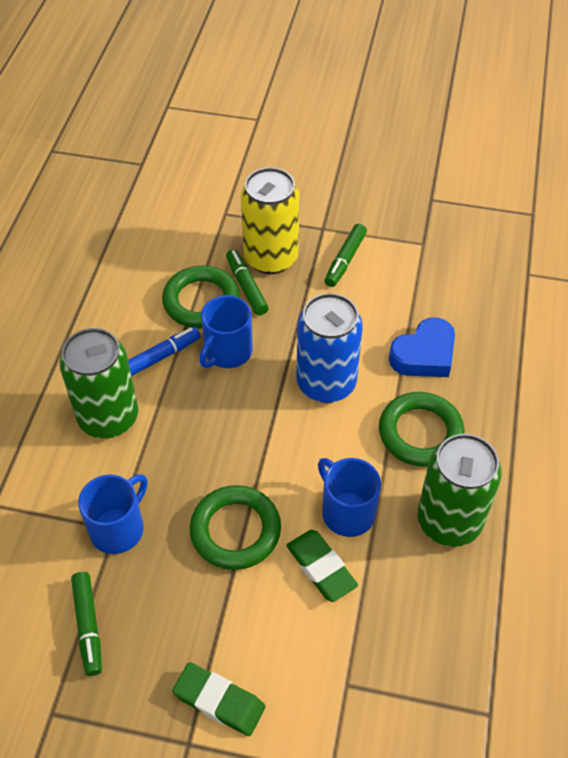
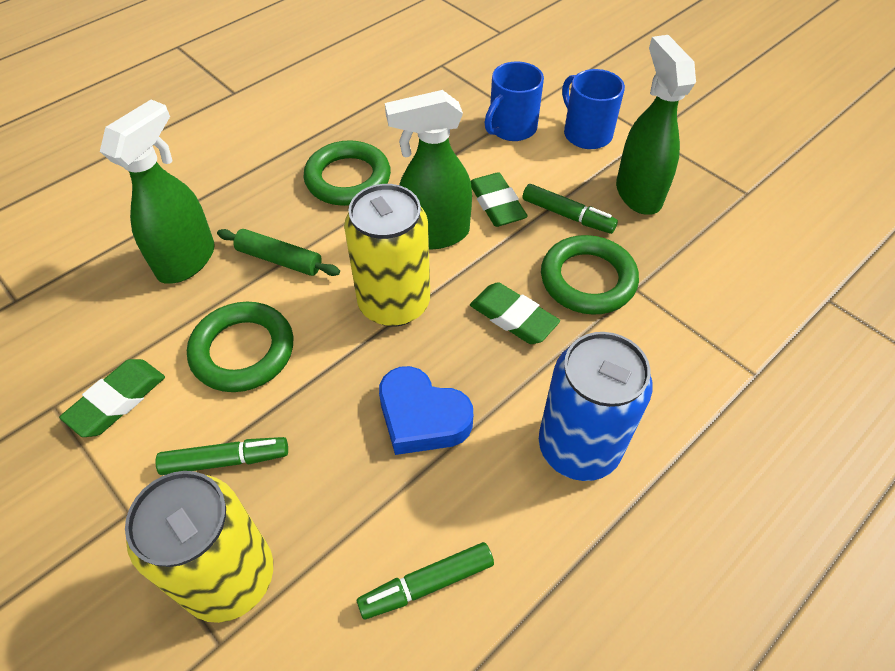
blue marker: [128,327,201,376] = 1 -> none = 0
blue mug: [78,474,148,554] [200,295,253,368] [318,458,381,537] = 3 -> [484,61,544,141] [562,69,625,149] = 2
green can: [59,328,138,438] [417,434,502,547] = 2 -> none = 0
green eraser: [172,662,265,736] [286,530,358,602] = 2 -> [59,359,165,437] [470,282,560,344] [471,172,528,227] = 3
green rolling pin: none = 0 -> [217,229,340,276] = 1
green spray bottle: none = 0 -> [100,99,215,284] [385,90,472,249] [616,35,696,215] = 3
yellow can: [241,167,300,274] = 1 -> [125,471,273,623] [344,184,430,327] = 2

